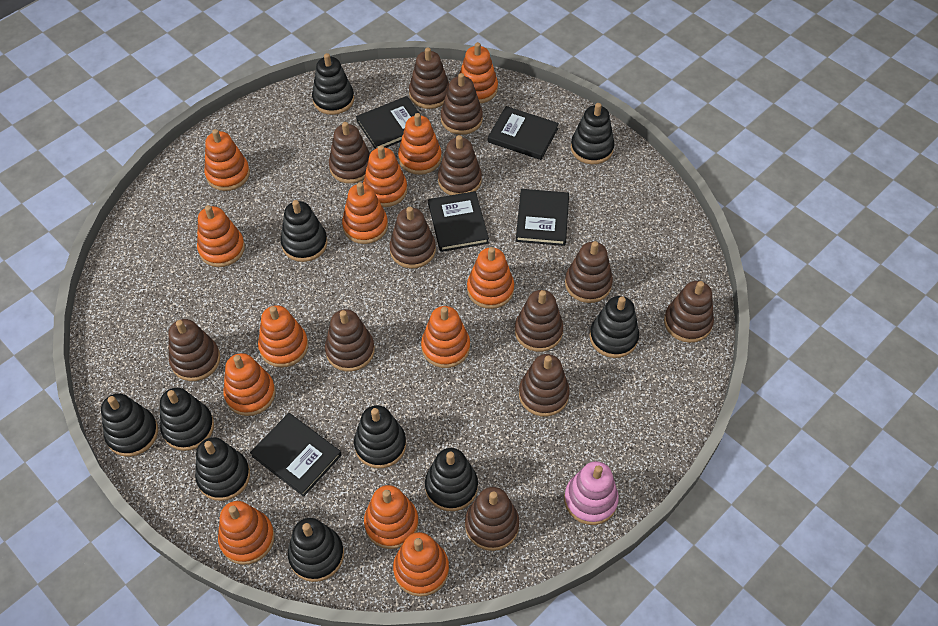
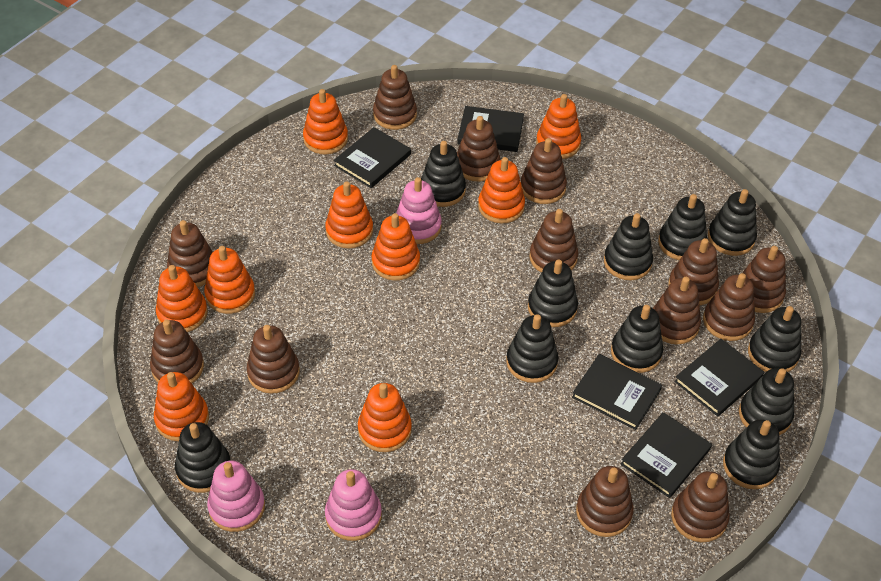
black stacking toy: [101,394,158,457] [160,388,214,451] [195,437,250,501] [281,200,328,262] [288,518,344,582] [312,53,354,115] [354,405,406,468] [425,448,478,511] [571,103,615,164] [589,296,639,358] = 10 -> [175,422,231,493] [421,141,466,207] [506,314,558,383] [528,259,578,327] [604,213,653,280] [611,305,663,373] [658,194,707,260] [708,189,757,256] [723,419,780,489] [739,368,794,435] [748,306,801,372] = 11
brown stacking toy: [168,319,220,381] [325,309,375,372] [329,122,370,184] [389,207,436,268] [409,47,449,109] [438,135,482,195] [441,73,483,135] [465,487,519,551] [515,290,564,352] [519,354,570,417] [565,241,613,303] [664,281,714,343] = 12 -> [150,320,204,383] [167,220,213,287] [247,325,300,394] [373,65,417,130] [457,116,500,182] [521,138,567,204] [529,209,578,273] [576,466,634,537] [653,277,701,344] [668,238,719,305] [671,471,730,542] [703,273,755,341] [742,246,786,313] = 13
orange stacking toy: [197,205,245,267] [204,129,250,191] [218,501,275,565] [223,353,275,416] [258,305,308,368] [342,182,388,244] [363,145,407,207] [364,485,419,549] [393,532,449,597] [398,113,442,175] [421,306,470,368] [459,42,498,104] [467,247,514,309] = 13 -> [154,372,209,441] [156,265,208,332] [204,246,255,314] [303,89,348,154] [325,181,373,249] [358,383,412,452] [372,213,420,281] [478,157,525,223] [536,94,581,159] = 9
pink stacking toy: [564,461,619,525] = 1 -> [207,461,265,532] [325,469,382,541] [396,177,442,244] = 3

